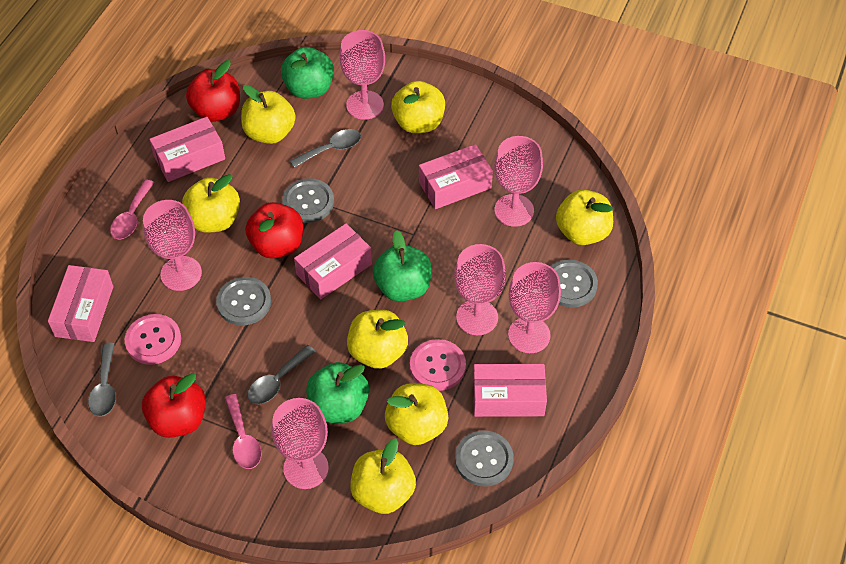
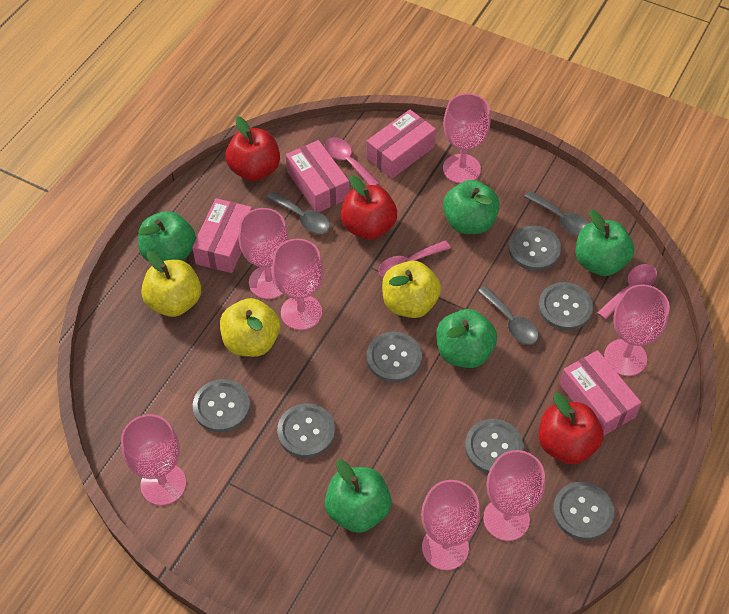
green apple: [281,47,334,99] [306,362,369,423] [373,230,432,301] = 3 -> [138,211,196,262] [325,460,391,533] [437,309,497,368] [443,180,500,234] [576,210,634,276] = 5
grey button: [216,277,271,326] [282,178,334,223] [455,430,514,486] [551,260,598,308] = 4 -> [193,379,250,432] [277,403,335,458] [367,332,422,382] [465,419,524,473] [508,225,561,271] [538,282,593,330] [553,481,614,540] = 7
pink box: [48,265,113,342] [149,117,225,182] [294,223,372,299] [419,144,493,209] [473,364,547,417] = 5 -> [192,198,252,273] [286,140,349,212] [367,110,436,178] [560,350,641,436] = 4
pink button: [125,314,181,365] [410,339,466,391] = 2 -> none = 0
pink goblet: [143,200,202,291] [272,398,329,489] [340,30,385,120] [454,244,506,335] [494,136,543,227] [508,262,561,353] = 6 -> [121,414,186,506] [238,208,289,299] [272,239,324,330] [421,480,480,570] [443,93,491,184] [483,450,545,541] [604,284,670,376] = 7
pink spoon: [110,180,154,239] [225,394,262,469] = 2 -> [324,137,380,186] [379,240,451,277] [597,264,657,320] = 3
yellow apple: [182,174,240,233] [241,85,296,144] [347,309,408,369] [350,438,416,514] [385,383,448,445] [391,81,445,133] [556,190,613,245] = 7 -> [141,251,201,317] [220,298,280,357] [382,261,441,318] = 3

